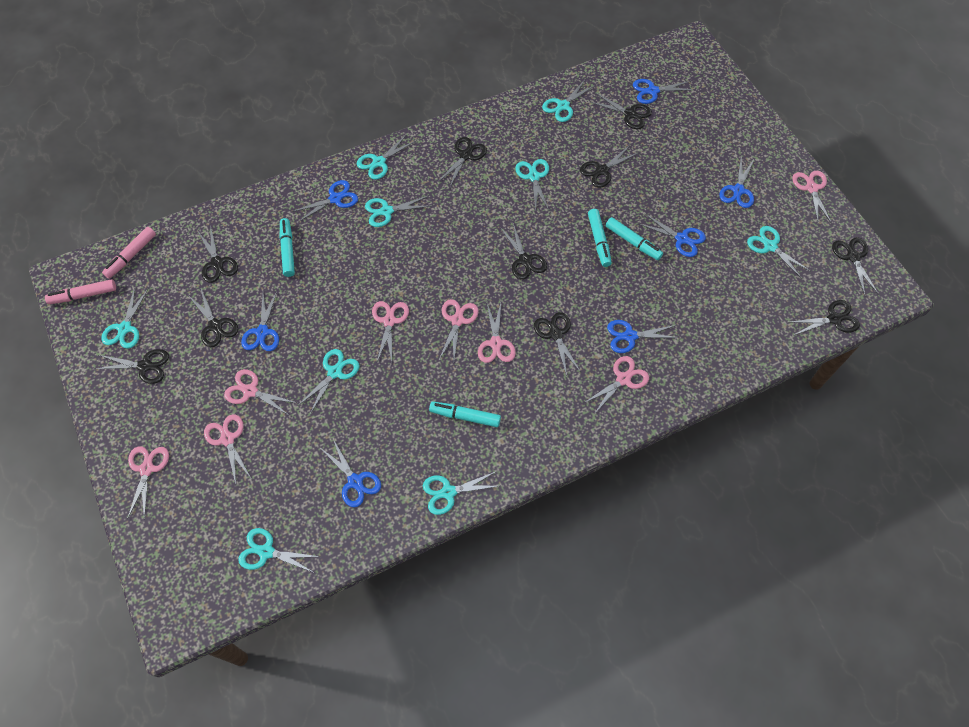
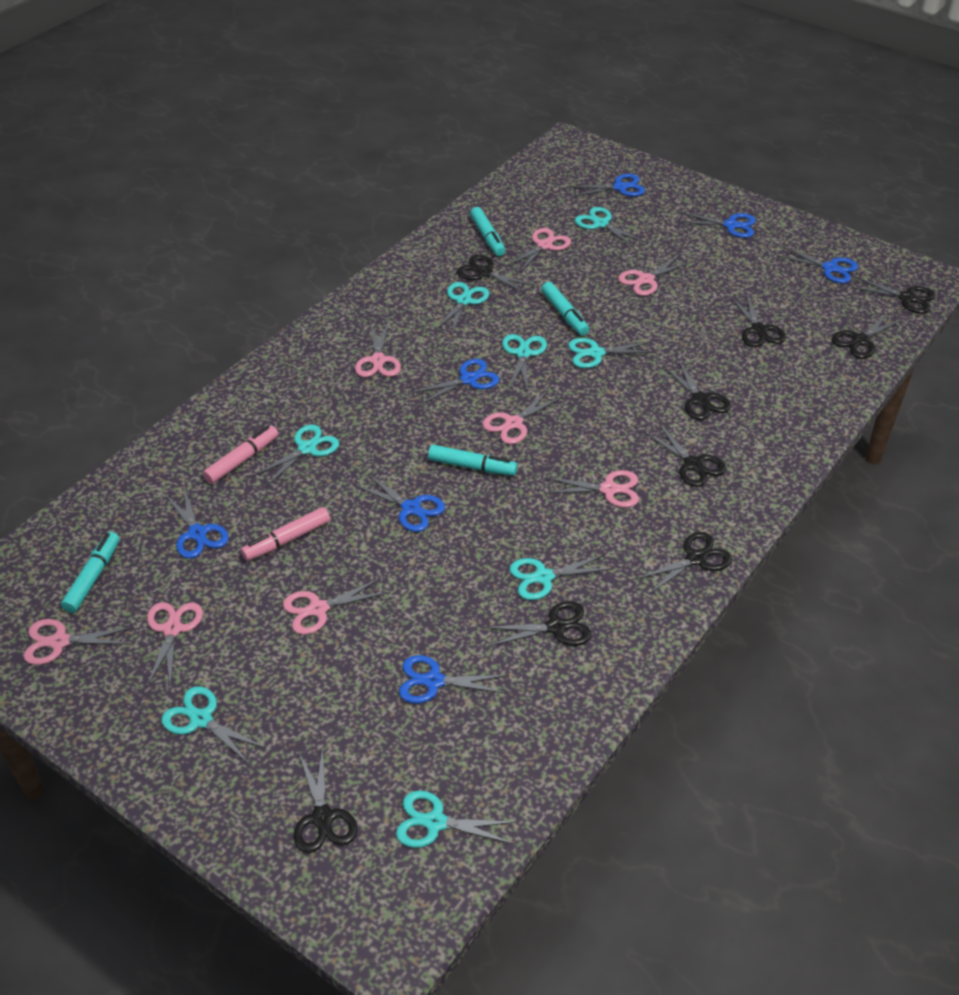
black scissors: [96,349,169,384] [188,289,238,347] [197,228,238,283] [438,137,487,186] [500,224,547,280] [534,312,581,376] [580,145,638,188] [590,93,652,129] [791,300,860,335] [832,237,878,295] = 10 -> [294,746,357,853] [457,255,535,294] [484,601,592,647] [636,532,732,593] [644,424,726,487] [663,361,731,420] [731,294,786,347] [832,313,903,359] [851,277,936,314] = 9
turquoise scissors: [101,287,149,349] [238,528,320,572] [299,349,359,414] [357,134,415,180] [365,196,431,227] [423,471,499,515] [515,159,549,212] [542,80,595,122] [747,226,810,279] = 9 -> [161,686,266,764] [253,424,339,486] [396,791,517,848] [436,282,489,334] [502,334,547,389] [509,554,612,600] [568,338,655,368] [575,207,645,247] = 8

